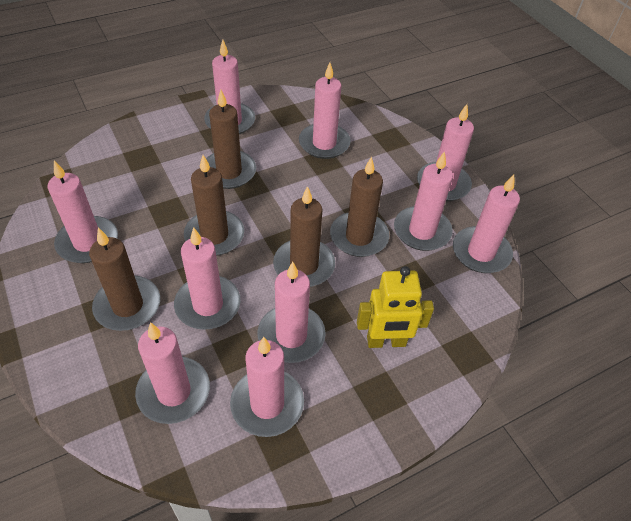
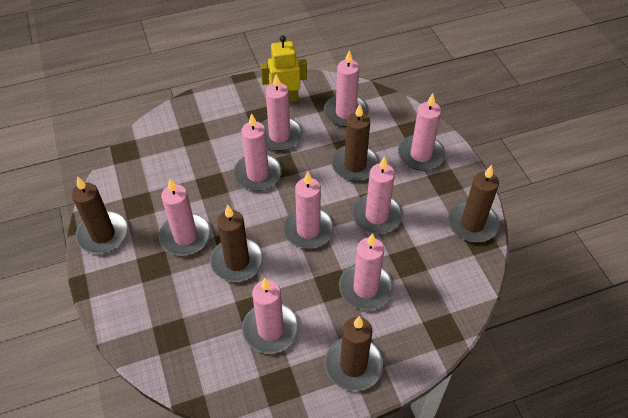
pink candle: [48,160,118,263] [135,322,210,424] [174,227,241,330] [204,40,255,134] [230,337,304,437] [257,262,326,363] [299,63,351,159] [394,151,453,251] [417,104,474,201] [453,175,520,273] = 10 -> [159,179,211,256] [233,113,282,191] [242,278,299,354] [262,74,303,151] [283,172,334,249] [324,50,369,127] [339,233,394,310] [352,156,403,234] [398,94,446,171] = 9

